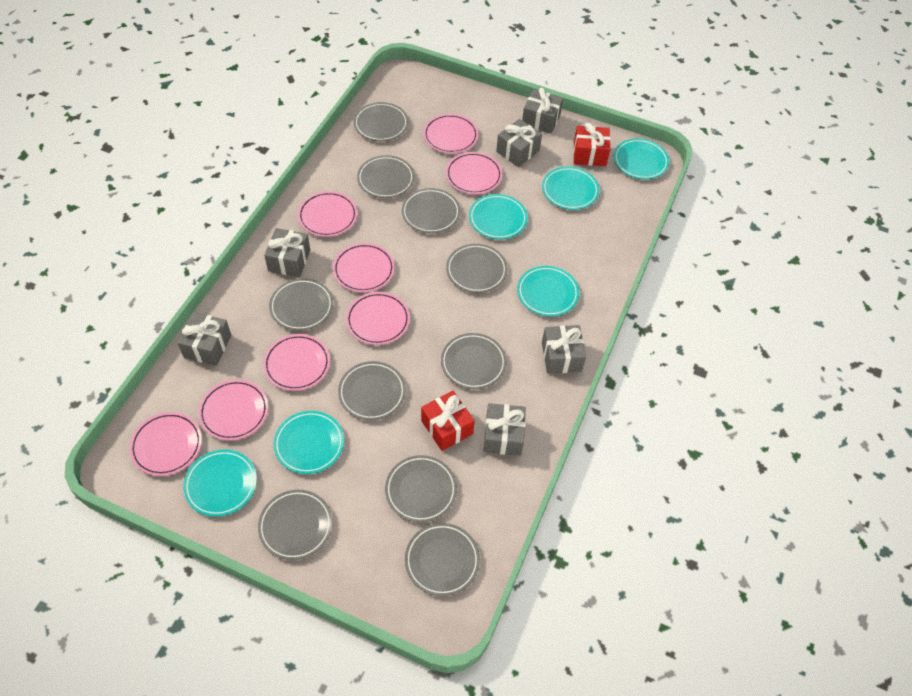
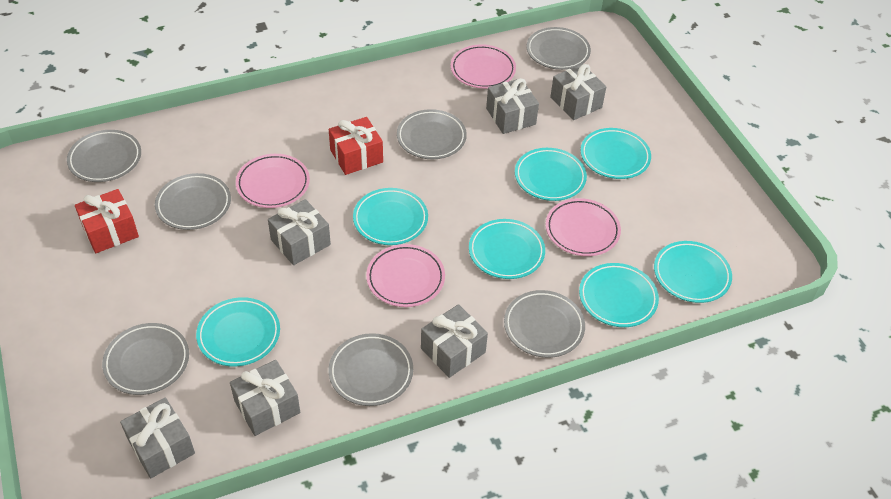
grey plate: [258,490,333,560] [269,278,333,331] [338,361,406,420] [354,102,408,141] [357,155,415,198] [385,455,457,522] [402,188,460,233] [405,523,480,596] [441,333,507,389] [446,244,507,293] = 10 -> [67,130,141,182] [102,323,189,395] [155,173,231,230] [329,333,413,406] [397,109,467,159] [504,290,585,358] [526,27,591,70] = 7
pink plate: [129,412,202,476] [198,380,268,441] [263,334,330,391] [298,191,357,237] [333,243,395,292] [346,292,410,345] [423,114,478,154] [446,152,503,194] = 8 -> [236,154,310,208] [366,244,445,307] [451,44,516,89] [546,198,621,256] = 4
turquoise plate: [183,449,257,517] [273,411,344,474] [469,194,528,239] [517,266,579,317] [542,166,599,210] [614,138,669,179] = 6 -> [196,297,280,366] [353,188,428,245] [469,219,545,279] [515,148,587,201] [579,263,659,327] [581,128,651,179] [654,241,732,303] = 7

